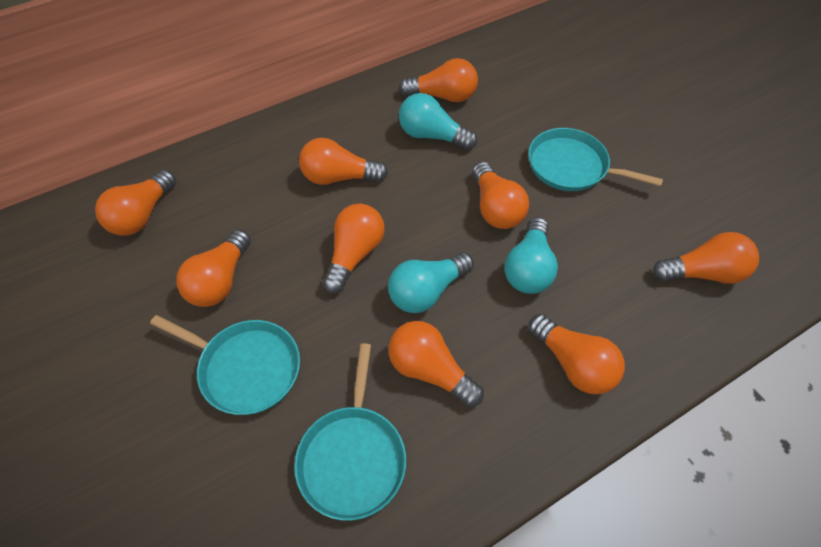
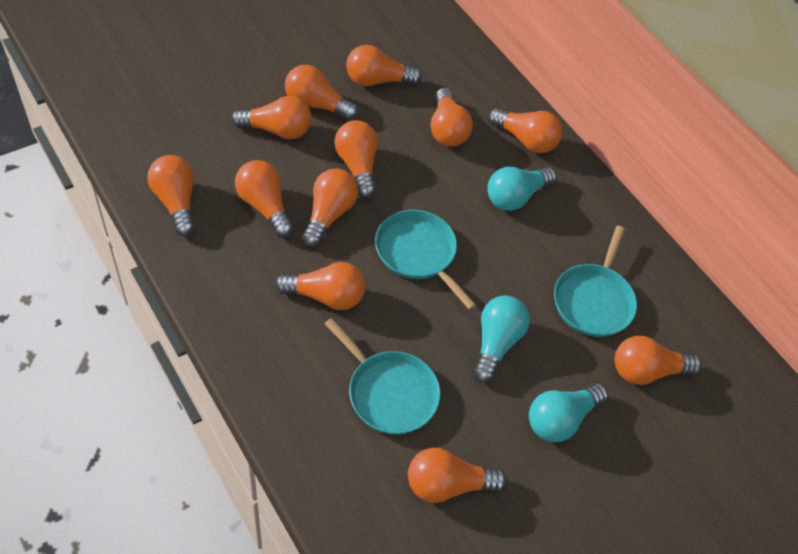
orange light bulb: [95,170,176,236] [176,230,251,307] [299,138,388,185] [323,204,385,294] [388,321,484,407] [399,58,478,102] [472,162,529,229] [528,314,625,394] [653,232,759,284] = 9 -> [147,155,195,236] [231,96,312,139] [235,160,294,238] [275,262,365,310] [285,65,358,121] [302,169,358,247] [334,120,378,199] [346,45,422,86] [408,448,507,503] [430,88,473,146] [488,108,562,153] [614,336,702,385] = 12

